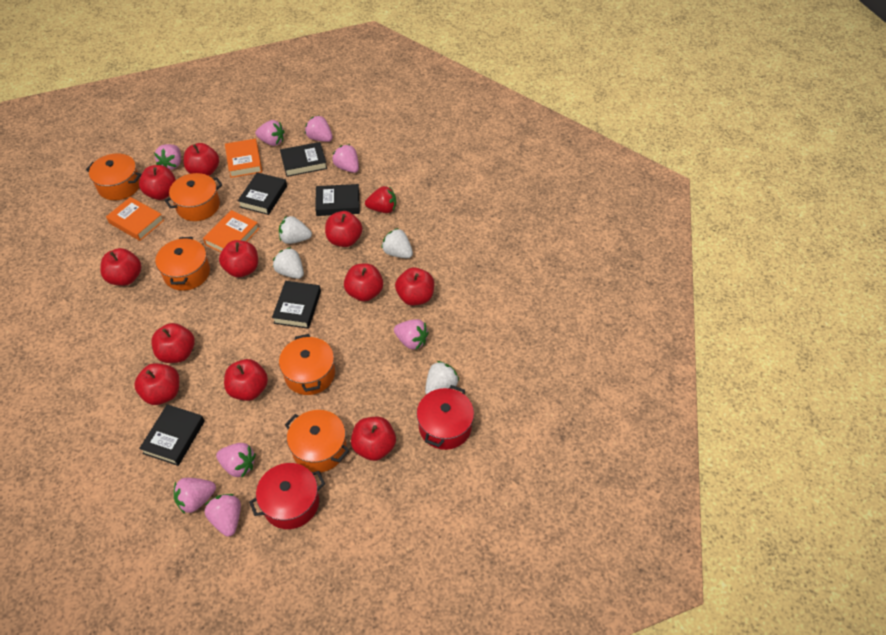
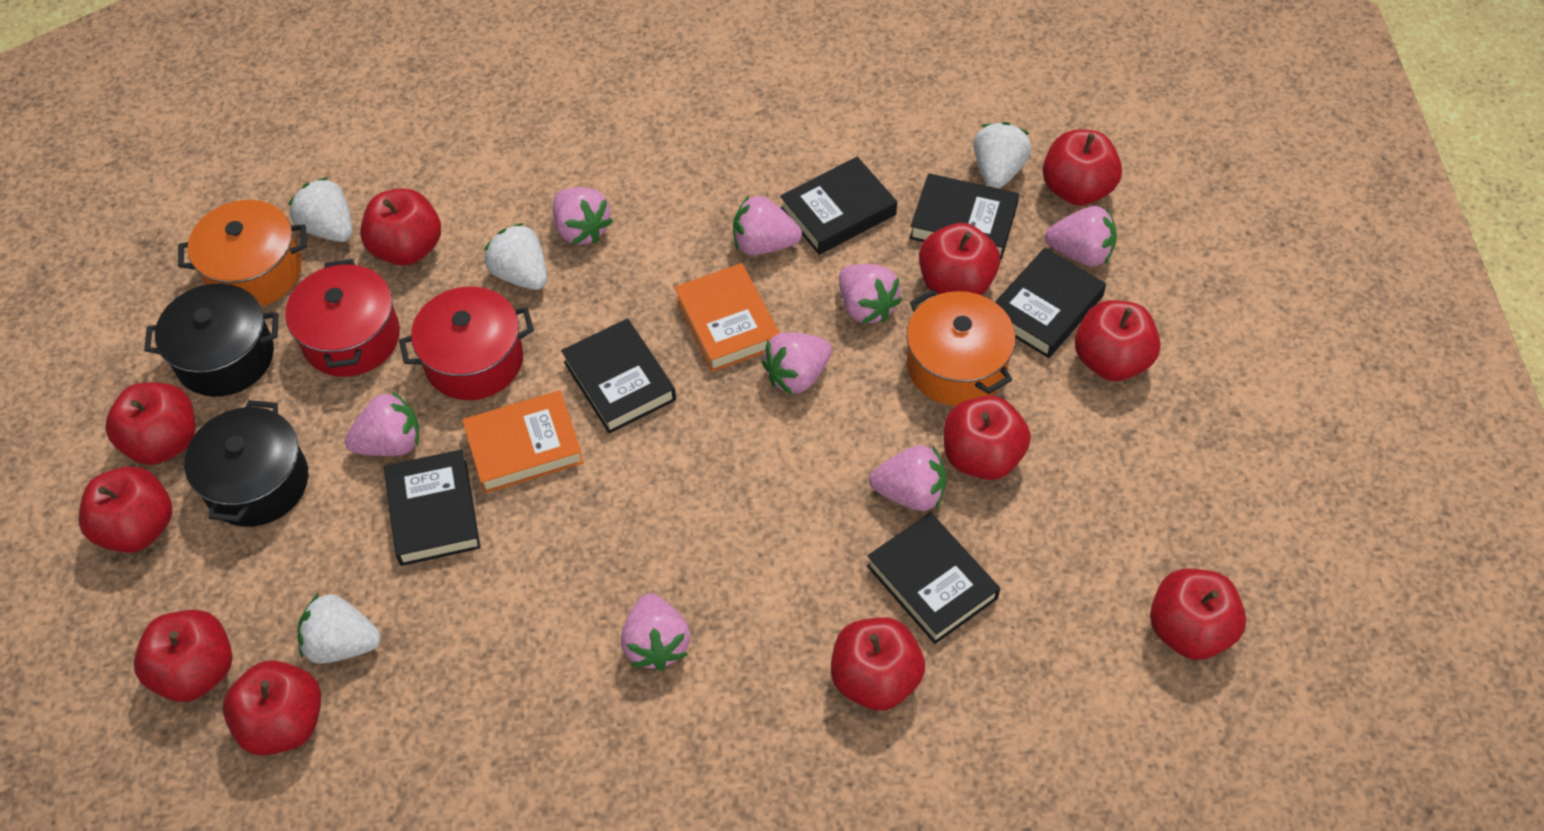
black book: [139,404,205,466] [238,172,287,215] [272,281,321,329] [280,142,327,177] [315,184,360,216] = 5 -> [384,449,481,566] [561,318,676,434] [780,157,897,255] [867,512,1000,644] [910,173,1019,260] [995,247,1106,358] = 6
black pot: none = 0 -> [144,284,279,397] [184,400,308,527] = 2
orange book: [106,197,164,241] [203,210,259,252] [225,139,262,178] = 3 -> [462,390,584,493] [674,263,779,372] = 2
orange pot: [86,153,142,200] [155,237,210,291] [164,173,223,221] [279,334,335,395] [285,410,349,472] = 5 -> [178,200,307,307] [906,289,1016,406] = 2
red strawberry: [365,186,396,213] = 1 -> none = 0

